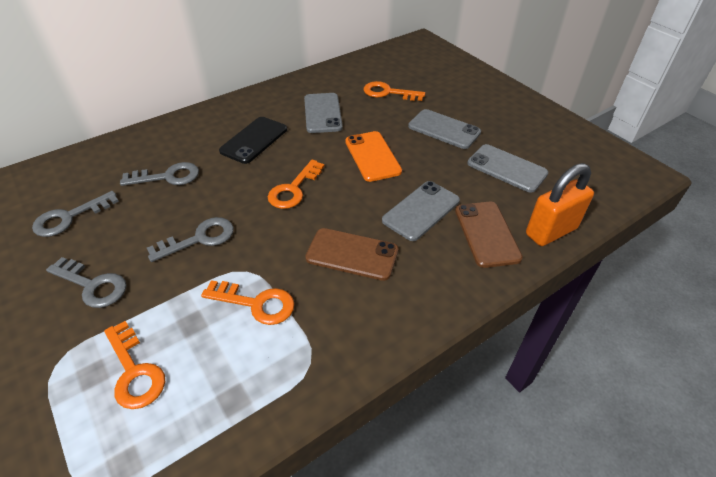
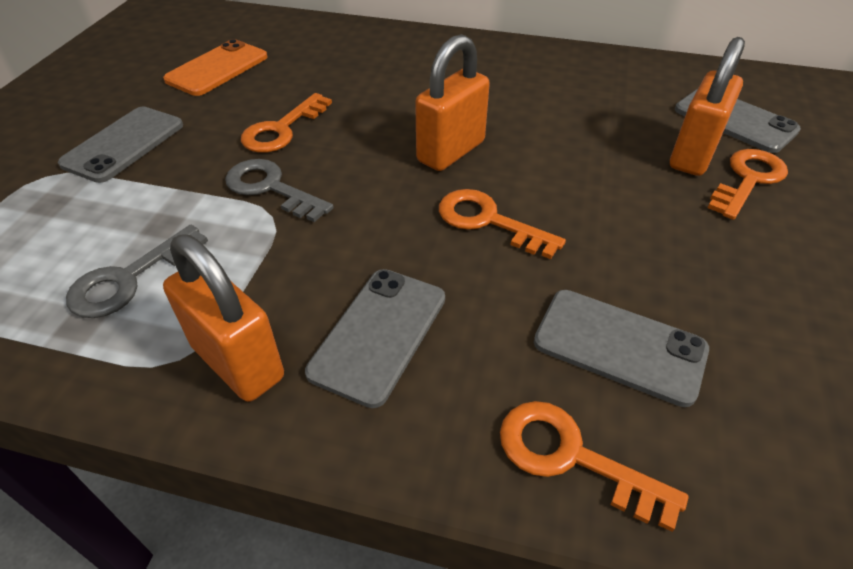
black phone: [219,117,287,164] = 1 -> none = 0
brown phone: [305,228,399,281] [455,202,523,268] = 2 -> none = 0
grey key: [32,191,119,237] [46,257,127,308] [120,162,199,186] [147,217,234,262] = 4 -> [66,225,208,318] [225,159,334,222] = 2
orange padlock: [526,163,594,246] = 1 -> [163,234,284,402] [415,34,490,171] [670,37,745,176] = 3

